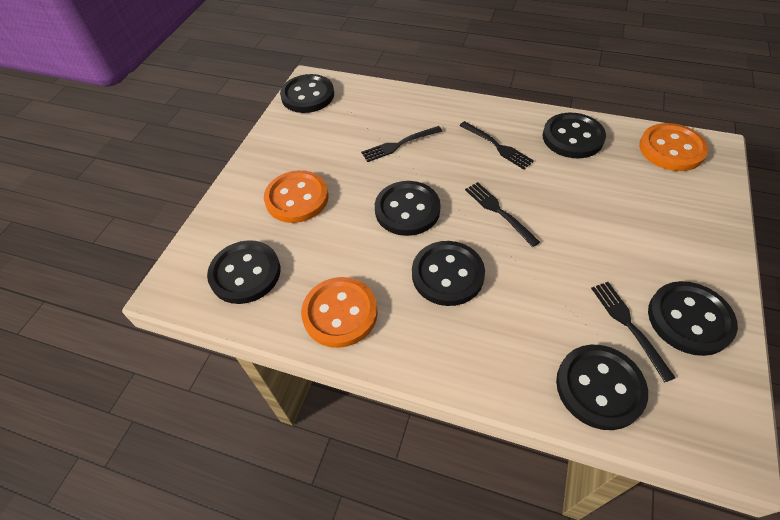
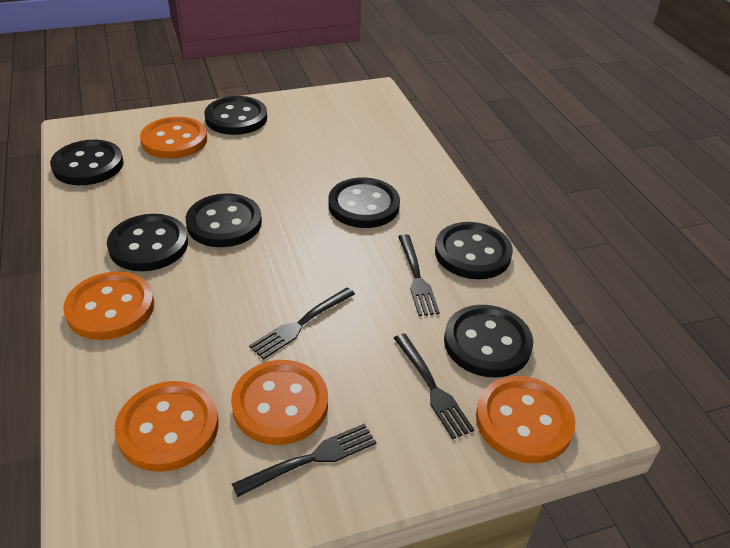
orange button: [264,170,329,223] [301,277,378,348] [639,123,708,171] = 3 -> [63,271,154,340] [115,381,219,472] [140,117,207,159] [231,360,328,445] [476,376,576,463] = 5

